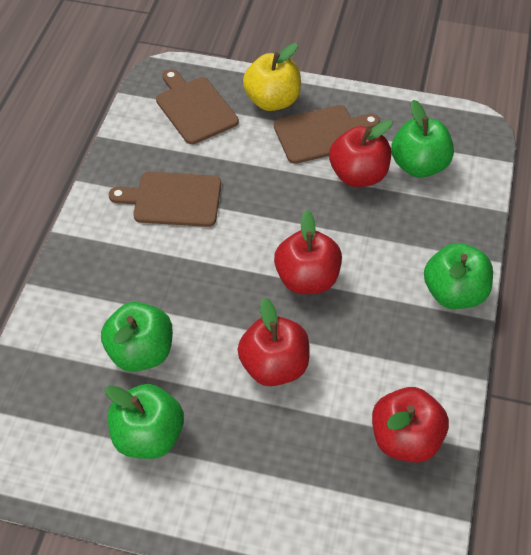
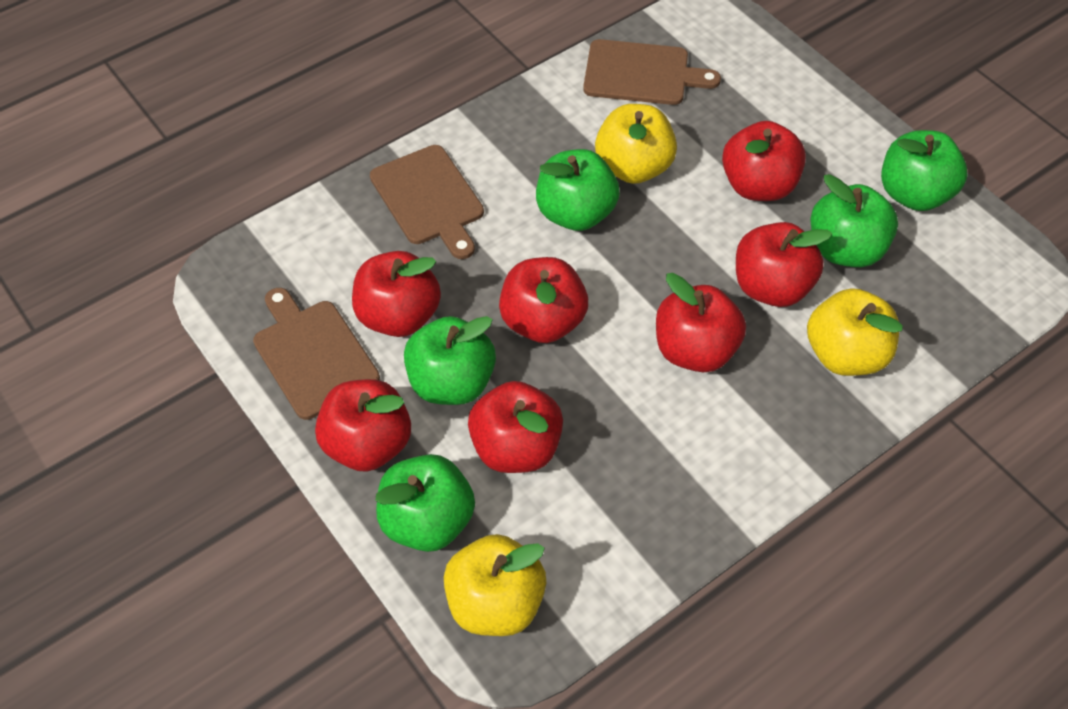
green apple: [101,302,173,372] [105,384,184,459] [391,100,454,178] [424,243,493,309] = 4 -> [375,454,475,552] [404,316,496,405] [536,149,620,231] [810,174,898,267] [881,130,967,211] = 5
red apple: [238,298,310,386] [274,210,342,294] [329,120,392,187] [372,387,449,463] = 4 -> [315,379,411,472] [352,251,441,337] [468,381,563,473] [499,257,588,343] [656,273,746,372] [722,121,806,201] [736,222,832,307] = 7
yellow apple: [243,43,301,111] = 1 -> [444,534,546,636] [595,104,677,184] [807,288,903,376] = 3

